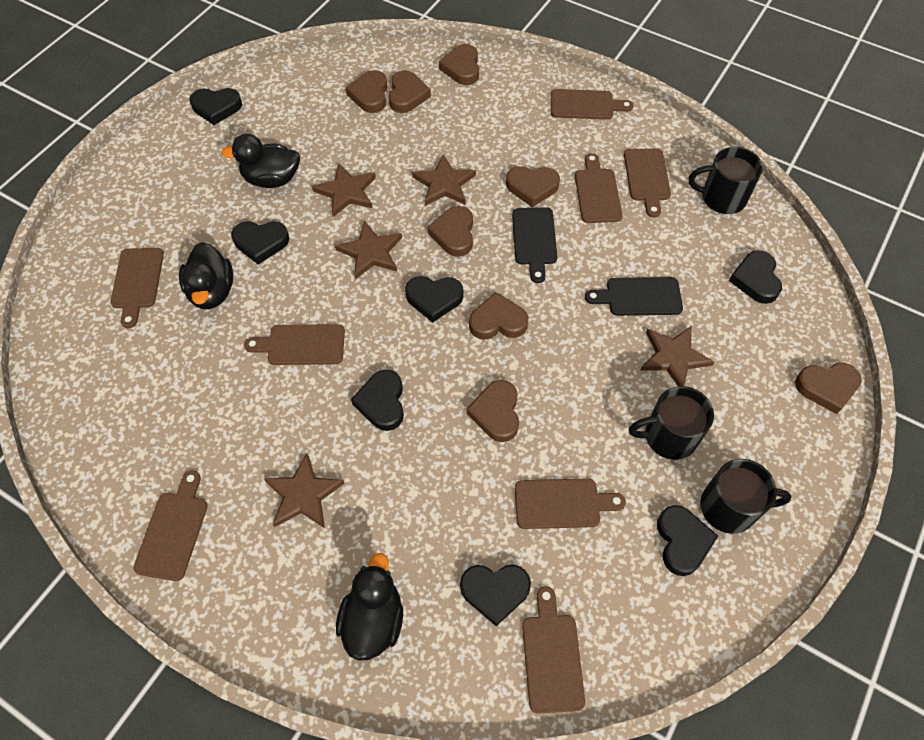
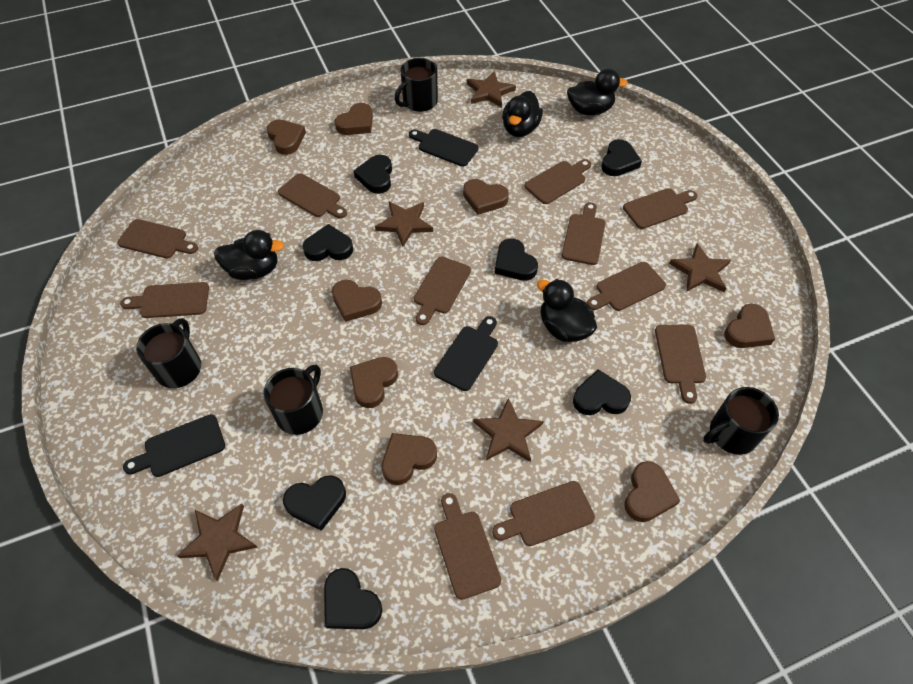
black cutting board: [512,208,557,283] [585,277,683,316] = 2 -> [123,414,225,477] [409,129,479,167] [434,316,498,391] = 3
black duck: [179,242,233,309] [222,134,300,188] [336,553,403,661] = 3 -> [214,230,284,280] [502,91,543,137] [537,279,597,342] [567,69,628,115] = 4
black mug: [629,386,714,460] [689,147,763,214] [700,459,792,534] = 3 -> [136,318,201,388] [263,365,323,435] [395,58,438,112] [703,387,779,455] = 4
brown cutting board: [110,248,164,328] [134,470,208,581] [244,324,345,365] [515,479,626,529] [522,586,585,714] [551,89,634,120] [575,153,622,223] [624,148,671,218] = 8 -> [117,219,198,258] [120,282,209,318] [278,173,347,218] [414,257,471,325] [434,493,501,600] [492,481,595,546] [525,159,591,204] [562,202,606,265] [587,262,666,311] [623,188,697,229] [655,325,706,404] = 11

